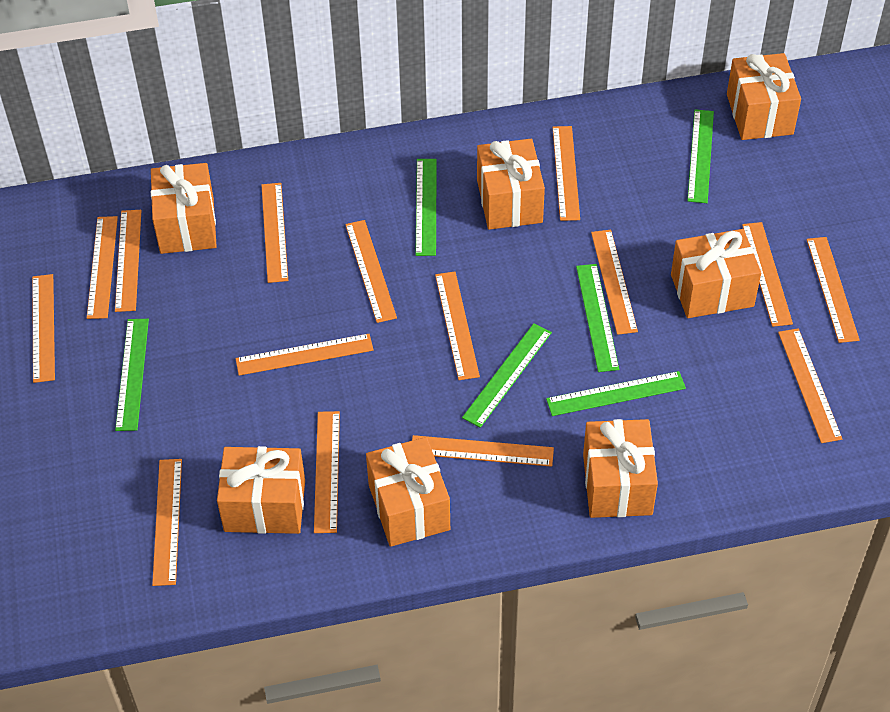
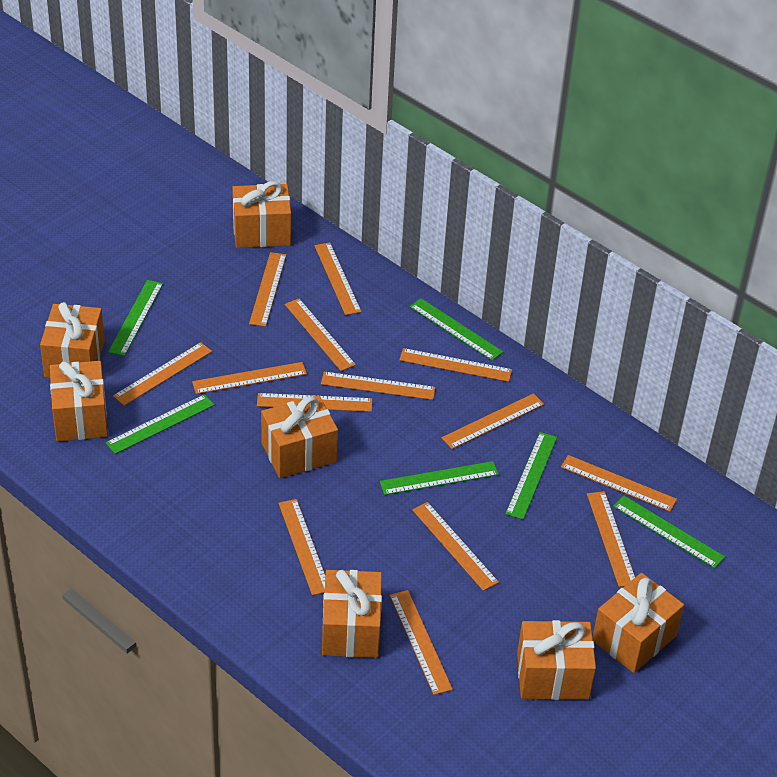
orange ruler: [32,274,55,383] [87,216,118,319] [115,210,141,312] [152,459,182,586] [235,334,373,376] [261,183,288,283] [314,411,340,533] [345,220,397,323] [412,435,554,467] [435,272,480,380] [552,126,580,221] [591,230,638,335] [742,222,793,327] [778,328,842,443] [807,237,860,343] = 15 -> [113,342,212,406] [192,362,307,394] [249,252,286,327] [257,393,372,412] [278,499,325,596] [285,298,356,371] [314,242,362,315] [321,372,436,400] [390,590,453,695] [399,348,512,382] [412,502,499,591] [442,393,544,449] [561,455,677,512] [587,491,635,587] = 14

